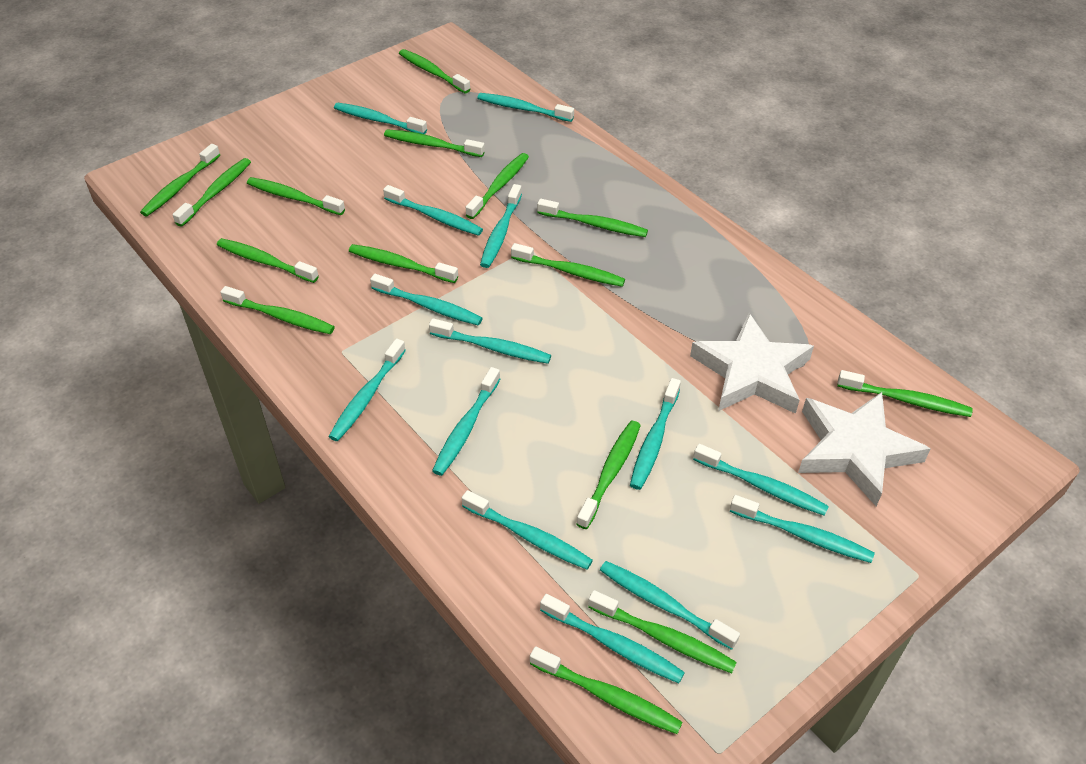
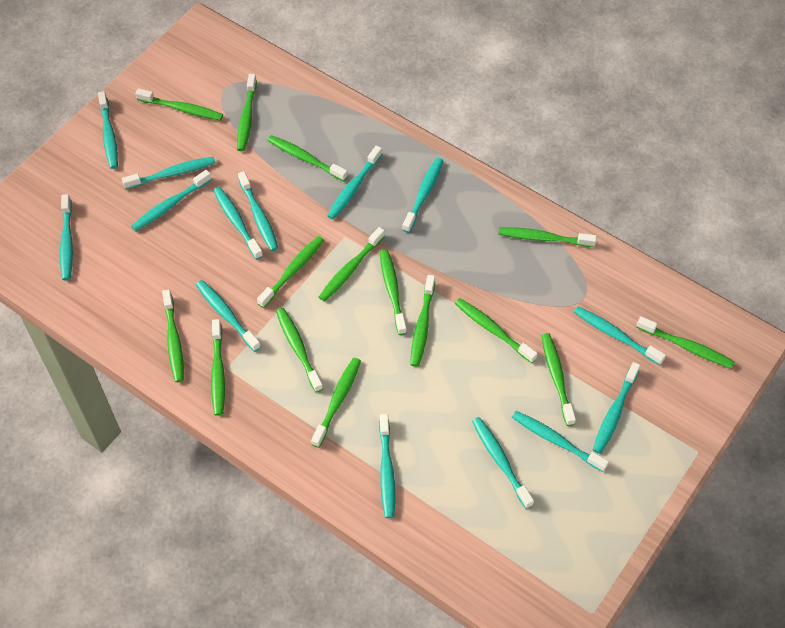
white star: [690,313,814,414] [798,392,931,506] = 2 -> none = 0

